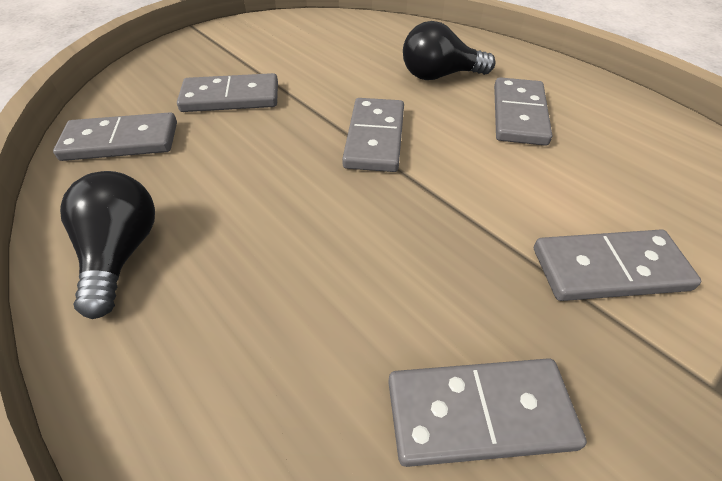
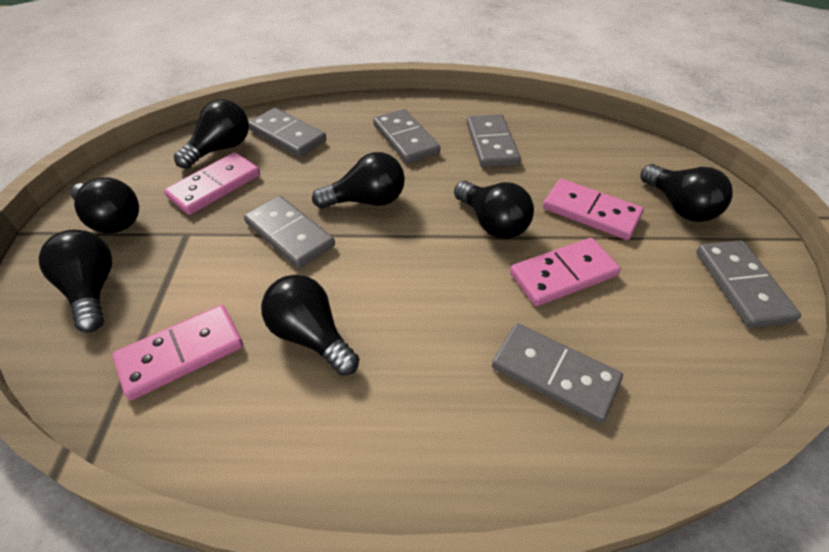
black light bulb: [60,171,155,319] [403,21,496,80] = 2 -> [39,230,112,333] [71,177,139,234] [174,99,249,169] [261,275,359,376] [312,152,405,209] [454,181,534,239] [641,164,733,222] = 7
pink domino: none = 0 -> [113,305,243,400] [164,152,260,215] [510,238,621,306] [543,179,644,240] = 4

